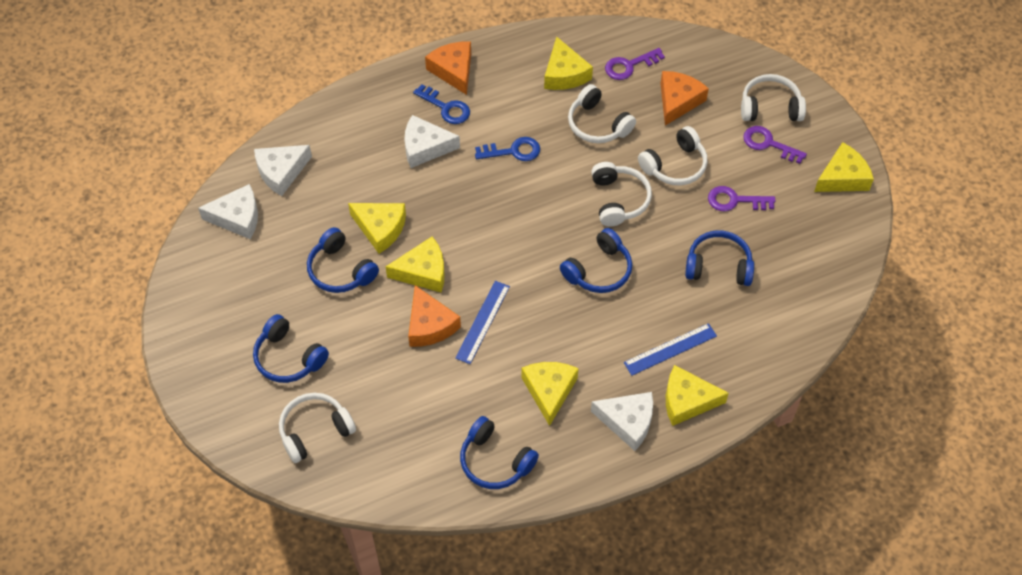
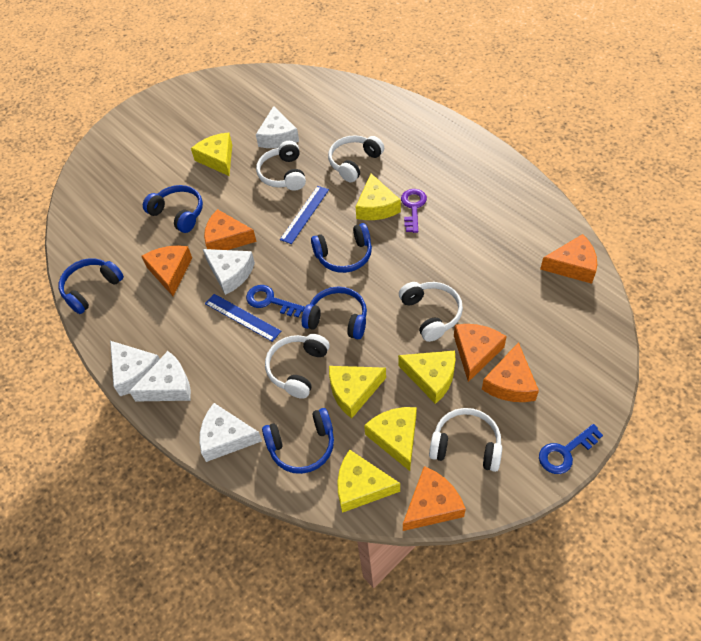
orange cheese: [408,285,461,347] [425,41,471,95] [660,71,709,125] = 3 -> [141,245,192,296] [204,209,257,250] [403,466,466,531] [454,324,507,382] [482,342,539,402] [540,234,597,284] = 6
purple key: [605,48,665,80] [708,186,775,211] [743,126,807,164] = 3 -> [401,189,427,233] = 1
white cheese: [198,184,258,239] [254,145,312,196] [404,115,460,168] [591,392,653,451] = 4 -> [110,341,160,396] [129,351,191,402] [199,403,262,462] [203,249,255,295] [256,106,299,148] = 5

